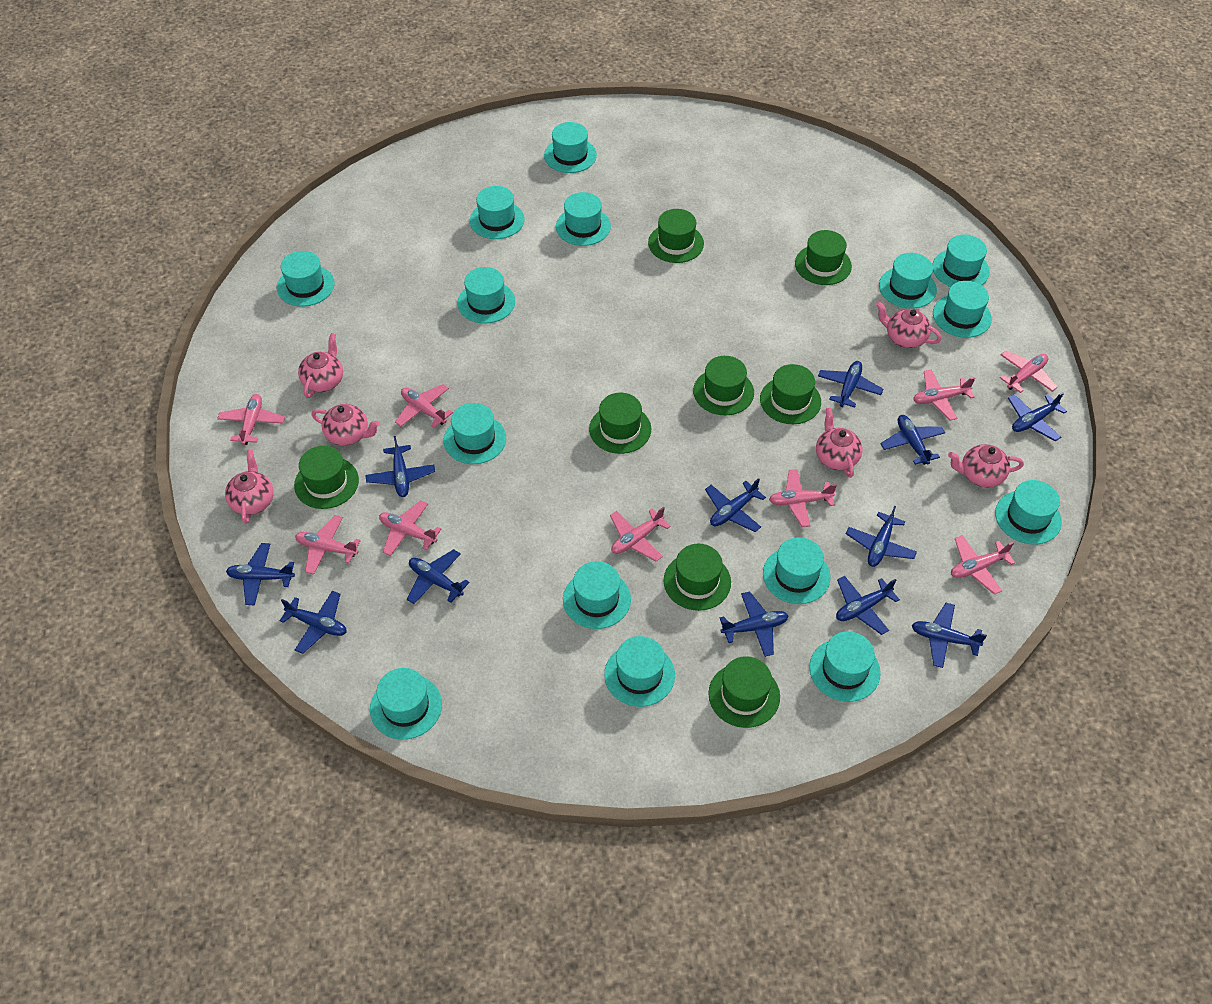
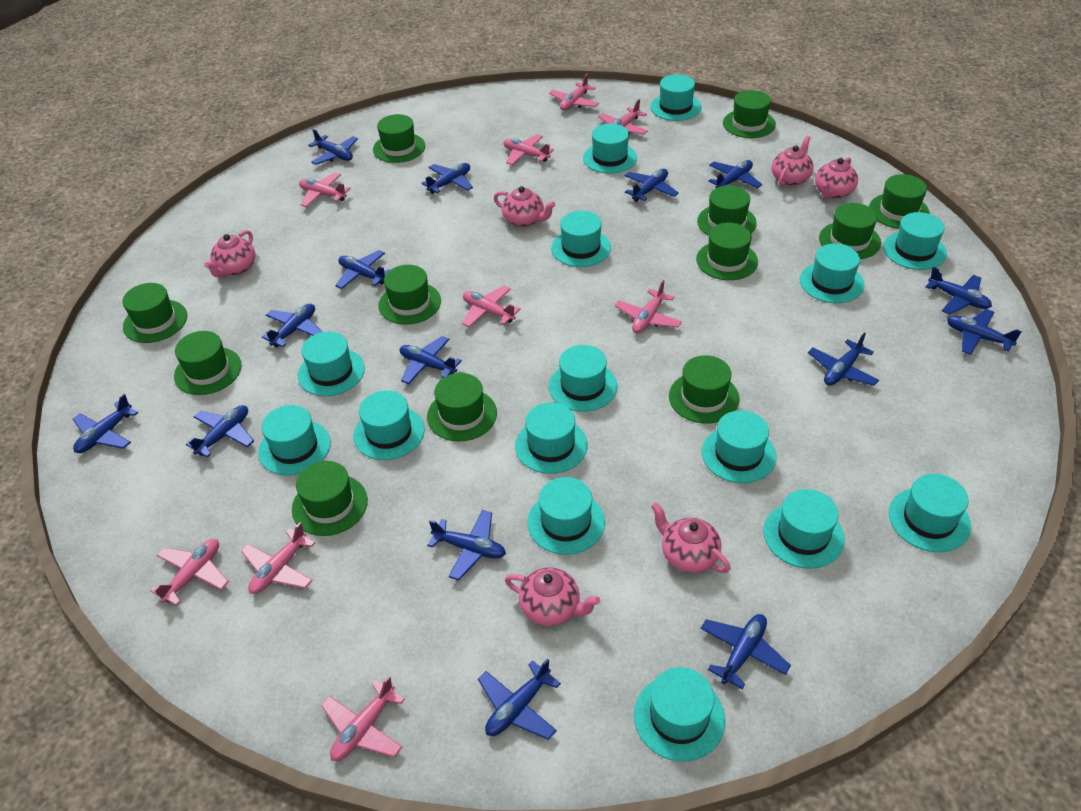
blue plane: [226,543,295,606] [280,591,346,654] [365,436,435,497] [407,549,470,604] [705,478,766,532] [720,591,789,657] [818,361,883,407] [836,576,900,635] [846,506,917,567] [880,415,945,465] [912,603,987,668] [1008,392,1067,441] = 12 -> [73,394,138,453] [186,405,254,457] [262,304,323,347] [308,129,358,165] [335,250,390,289] [400,336,462,384] [422,163,473,194] [427,510,506,580] [478,658,561,740] [625,169,679,202] [700,614,791,689] [708,160,762,188] [808,332,879,386] [925,267,992,315] [947,309,1022,355] = 15
green hat: [294,446,359,509] [589,393,651,454] [648,209,704,263] [663,544,731,611] [693,356,754,415] [708,656,780,728] [760,364,821,424] [795,230,852,285] = 8 -> [122,283,187,343] [174,331,242,395] [292,461,368,536] [373,114,425,163] [378,265,441,325] [427,373,497,442] [669,355,740,424] [696,223,758,280] [697,185,757,236] [723,90,776,138] [819,203,881,259] [869,174,930,229] = 12

